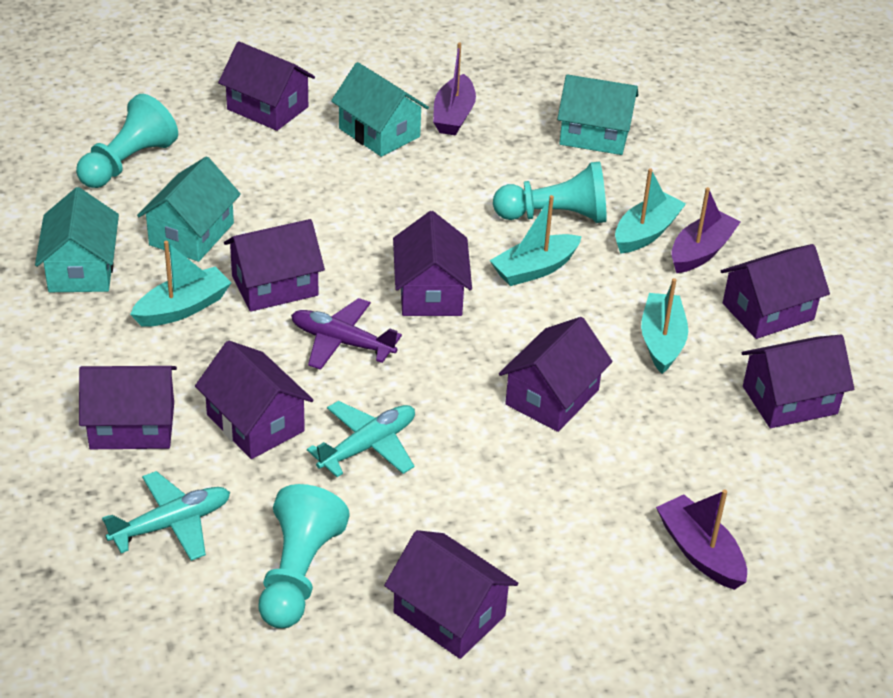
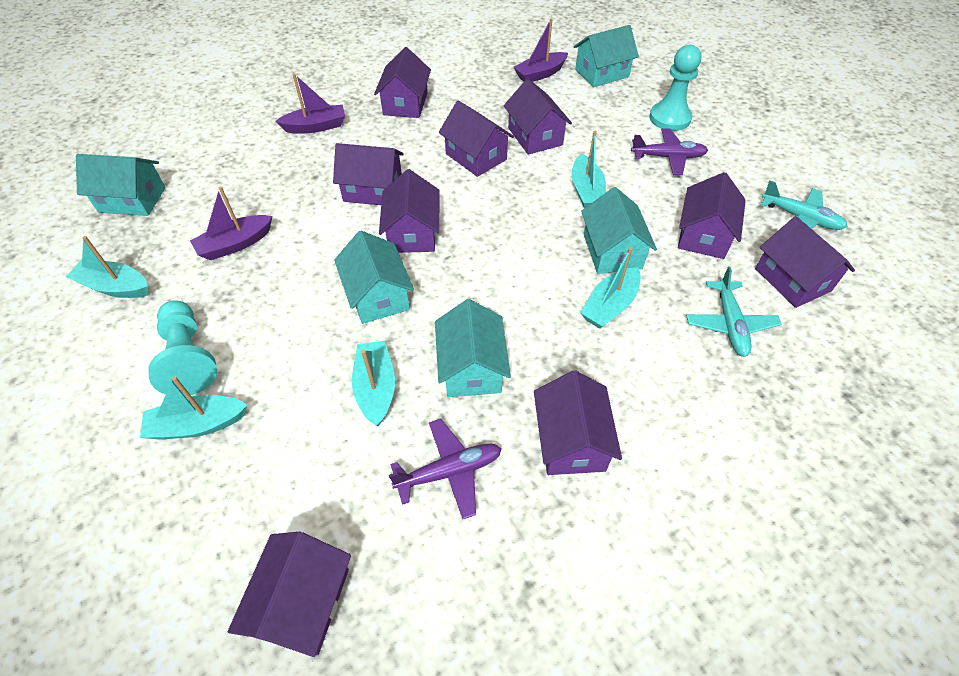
purple plane: [291,298,402,370] = 1 -> [389,419,501,519] [631,128,708,175] = 2
turquoise boat: [130,241,231,327] [490,195,582,286] [615,168,686,254] [641,278,688,374] = 4 -> [66,236,148,298] [140,376,247,440] [352,341,395,426] [572,131,606,208] [580,247,641,329] = 5
turquoise house: [35,187,119,292] [137,157,241,262] [331,62,429,157] [557,74,638,155] = 4 -> [76,154,166,216] [334,231,414,324] [435,299,511,397] [574,25,639,87] [581,187,657,274] = 5
turquoise pawn: [76,94,178,188] [259,484,350,628] [493,161,607,223] = 3 -> [148,300,217,395] [649,45,701,131] = 2

